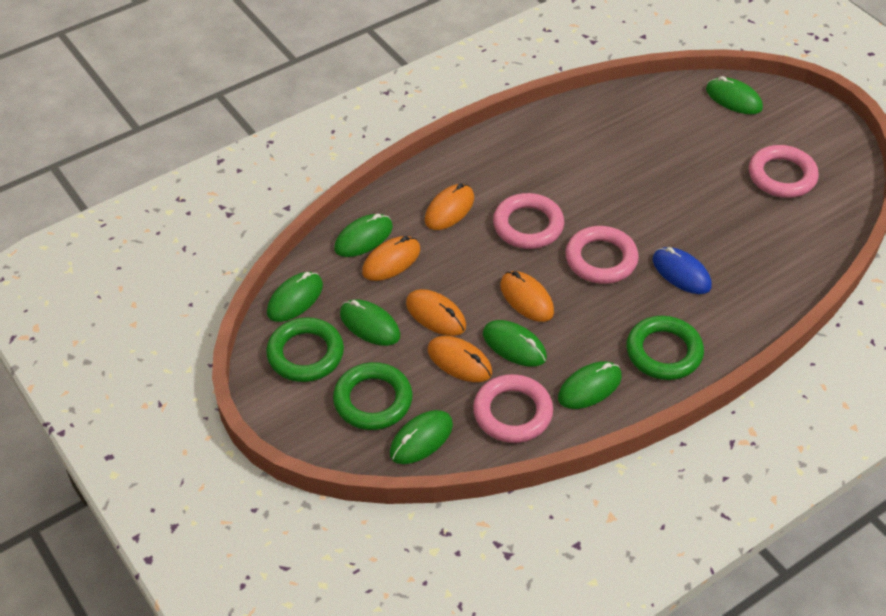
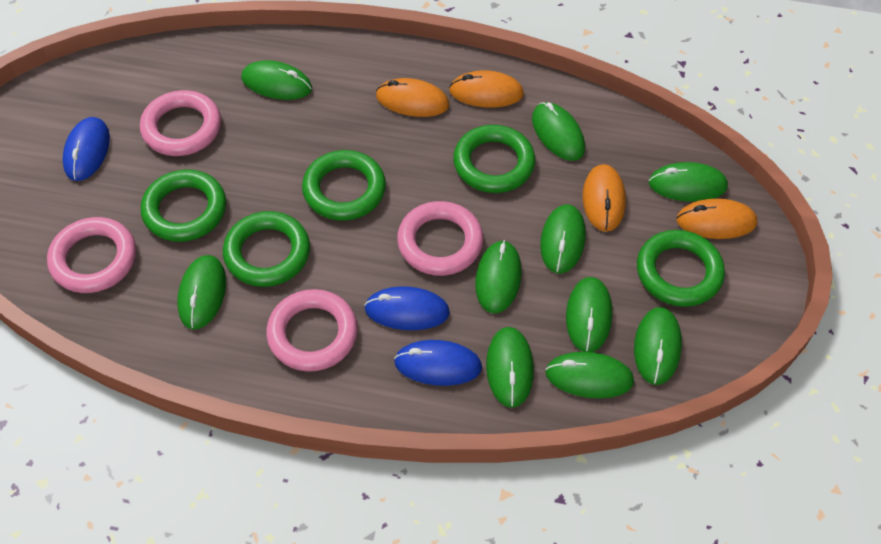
blue mouse: [653,247,712,294] = 1 -> [63,117,110,181] [364,287,450,330] [394,340,482,386] = 3
green mouse: [267,272,323,322] [334,214,393,257] [340,299,400,346] [390,410,453,464] [483,320,547,367] [558,361,622,409] [706,76,763,114] = 7 -> [177,255,226,330] [241,60,312,100] [475,240,522,313] [486,327,534,408] [532,102,585,161] [540,205,586,274] [545,352,634,398] [566,277,612,352] [634,307,682,385] [648,162,728,202] = 10
green ring: [266,317,344,382] [333,362,413,430] [626,316,704,380] = 3 -> [141,170,226,242] [223,211,310,287] [302,150,386,221] [453,125,535,193] [637,230,725,307] = 5
orange mouse: [362,236,420,281] [406,289,466,336] [425,183,474,230] [428,336,492,382] [500,271,554,322] = 5 -> [376,78,449,117] [449,71,524,108] [583,164,626,232] [676,199,757,239] = 4

